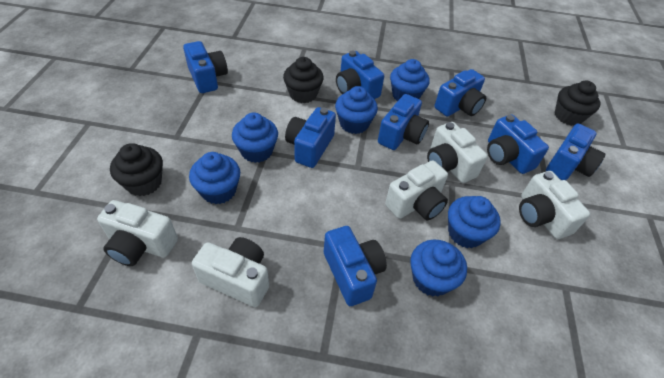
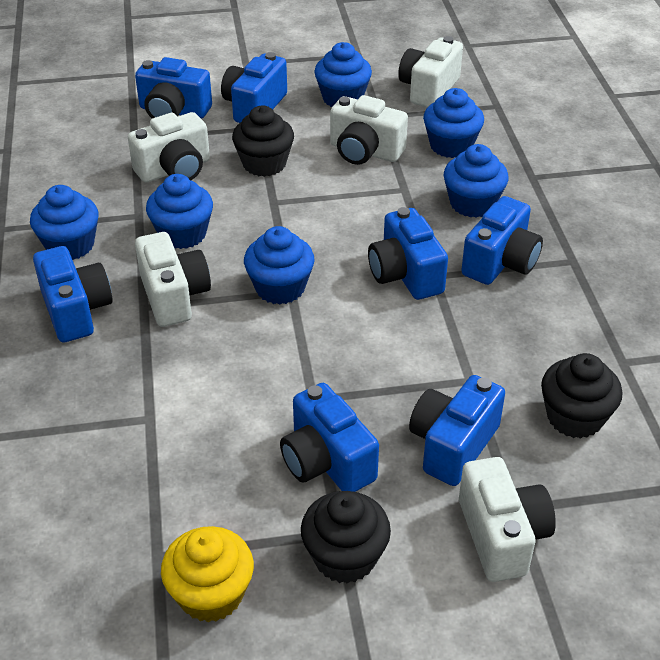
blue camera: [183,41,228,93] [285,107,336,168] [324,226,387,306] [336,51,384,99] [378,94,429,150] [434,69,486,116] [487,114,549,174] [546,124,605,180] = 8 -> [33,246,113,342] [135,57,212,119] [221,52,287,123] [280,383,379,492] [368,207,448,300] [409,375,505,486] [461,196,543,285] = 7
yellow cupcake: none = 0 -> [161,526,254,622] = 1

